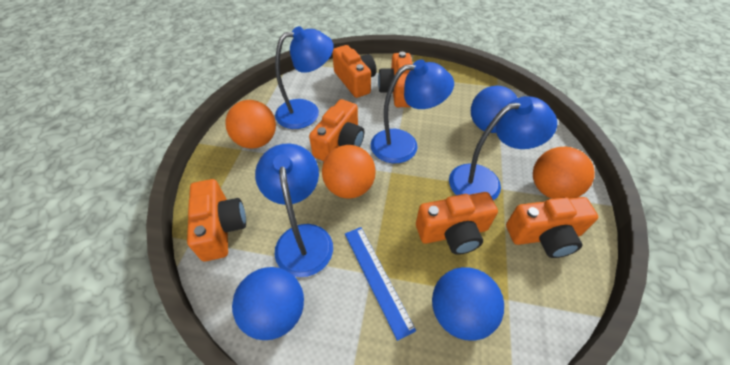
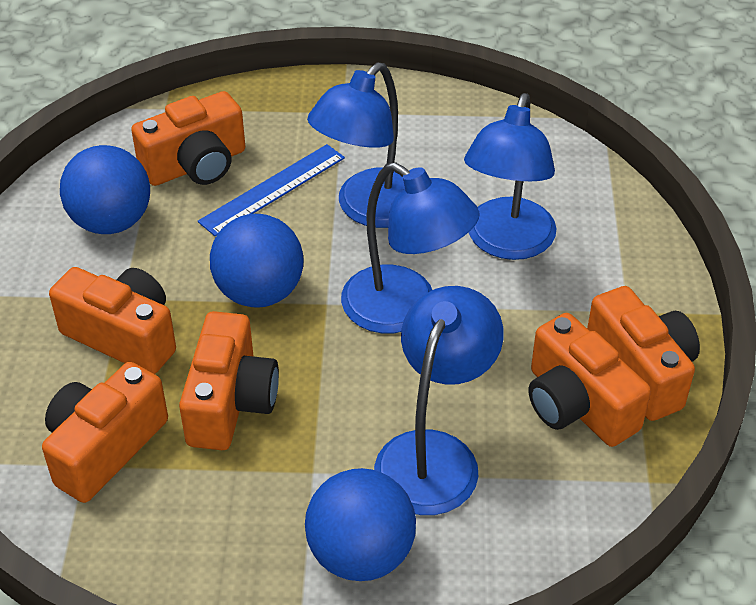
orange ball: [225,100,276,149] [322,145,376,198] [533,147,595,199] = 3 -> none = 0

